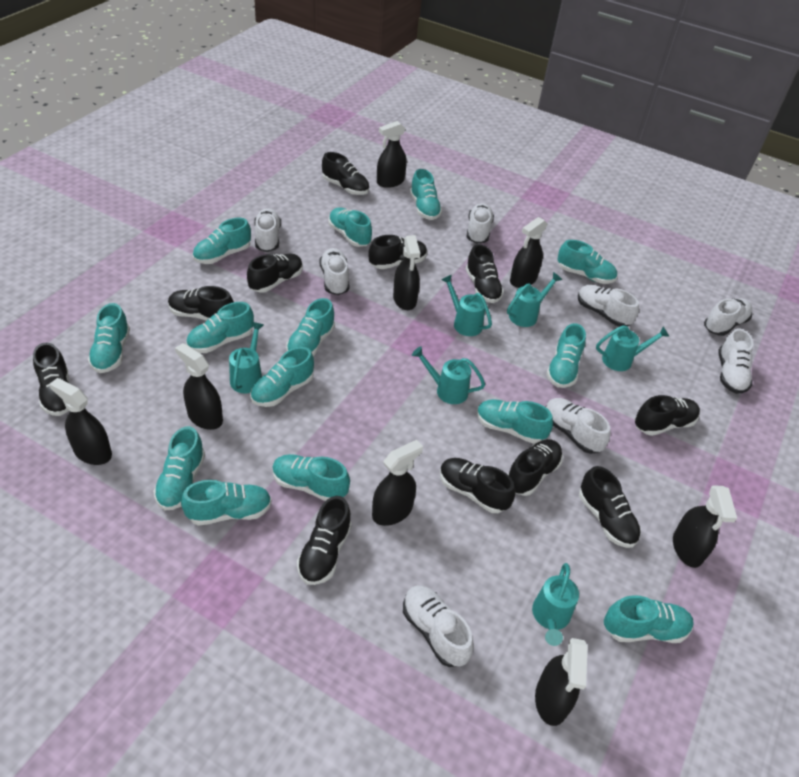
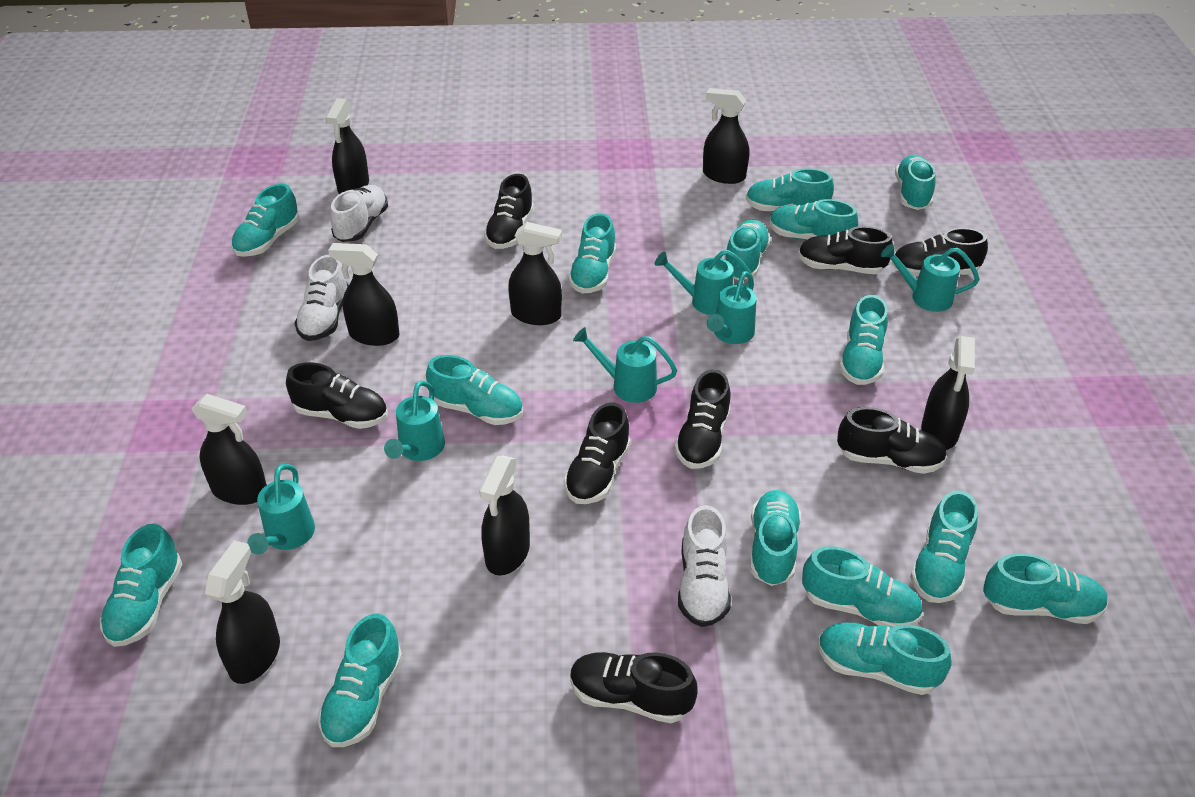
black shoe: [33,343,69,416] [168,286,234,321] [247,254,303,293] [297,496,352,585] [322,152,369,195] [369,235,427,269] [440,458,515,513] [466,244,504,303] [508,439,563,496] [579,466,641,548] [635,395,700,436] = 11 -> [286,362,388,429] [484,174,534,249] [564,402,631,504] [570,652,697,723] [674,369,731,469] [798,226,893,274] [837,407,947,474] [892,228,988,276] = 8
turquoise shoe: [88,303,130,373] [153,426,205,510] [181,480,272,526] [186,302,254,353] [193,218,251,264] [250,347,314,407] [272,454,350,501] [286,298,335,356] [328,207,372,247] [410,169,442,220] [477,399,553,444] [546,323,586,388] [558,240,617,284] [604,595,694,643] = 14 -> [100,523,182,647] [231,183,299,257] [318,613,403,747] [426,355,523,425] [568,213,616,293] [726,219,771,280] [746,168,834,212] [750,490,801,586] [770,199,858,239] [802,546,923,627] [818,623,952,695] [839,295,888,385] [895,155,936,210] [910,490,978,603] [983,553,1108,624] = 15
white shoe: [254,208,281,252] [319,248,349,295] [403,585,474,667] [467,203,494,243] [546,398,610,454] [578,285,639,327] [704,298,752,336] [718,329,753,394] = 8 -> [295,255,349,341] [330,185,388,242] [678,505,731,627] = 3

